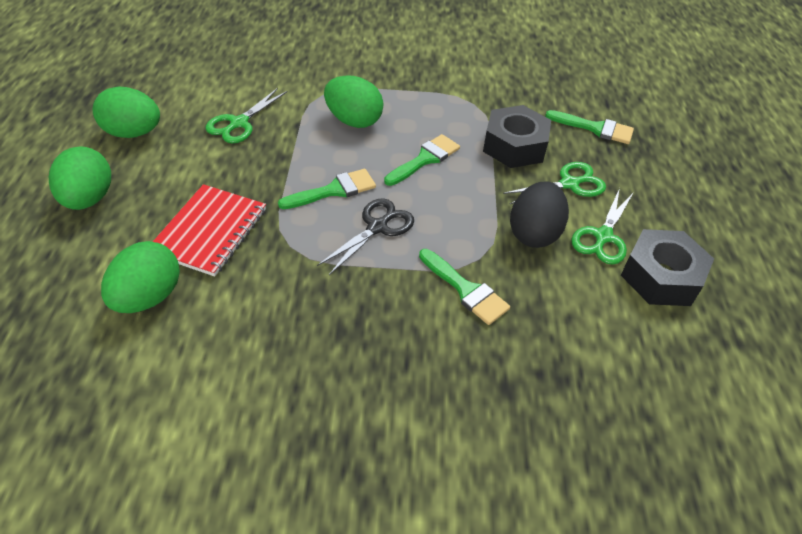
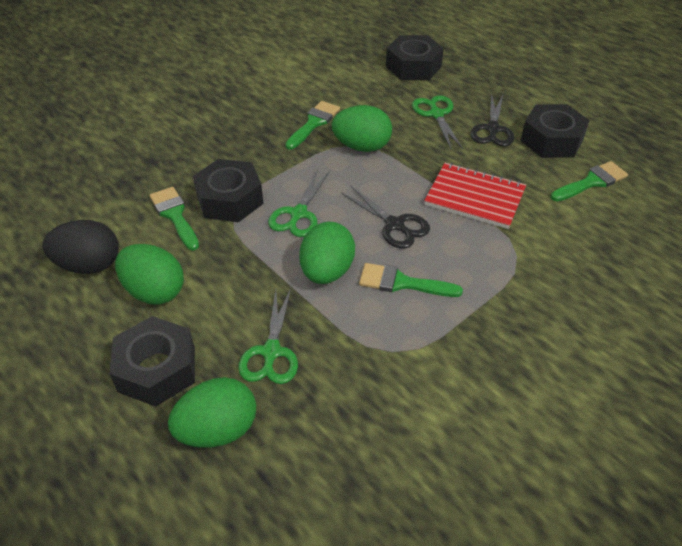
black nut: [483,105,551,168] [621,229,714,306] = 2 -> [110,316,195,406] [193,159,264,222] [386,35,444,80] [520,104,590,158] = 4
black scissors: [317,199,414,275] = 1 -> [341,186,430,249] [470,93,514,147] = 2

